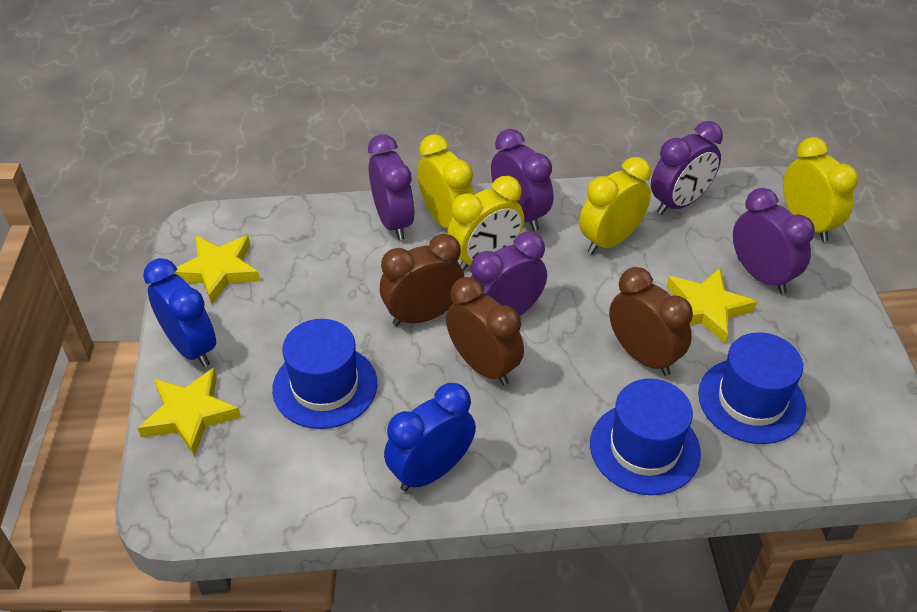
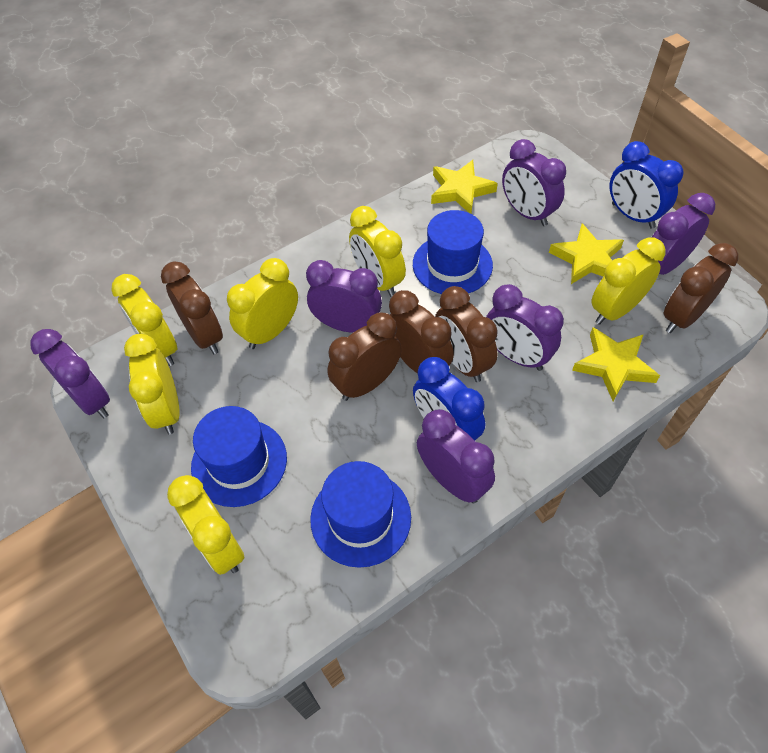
brown clock: [380,234,464,326] [446,277,524,386] [609,267,693,376] = 3 -> [161,261,223,354] [327,312,402,401] [389,290,454,374] [435,286,498,382] [664,243,738,333] = 5
purple clock: [368,134,415,240] [471,232,547,316] [491,129,553,231] [651,121,723,215] [733,188,815,294] = 5 -> [30,329,110,418] [306,260,382,333] [417,409,495,503] [486,284,564,371] [502,139,566,226] [652,193,715,275] = 6
yellow clock: [417,134,475,229] [447,176,524,271] [579,157,651,254] [783,137,858,242] = 4 -> [111,274,177,366] [124,333,180,434] [167,475,244,575] [227,258,298,349] [349,206,406,297] [591,237,666,325] = 6

